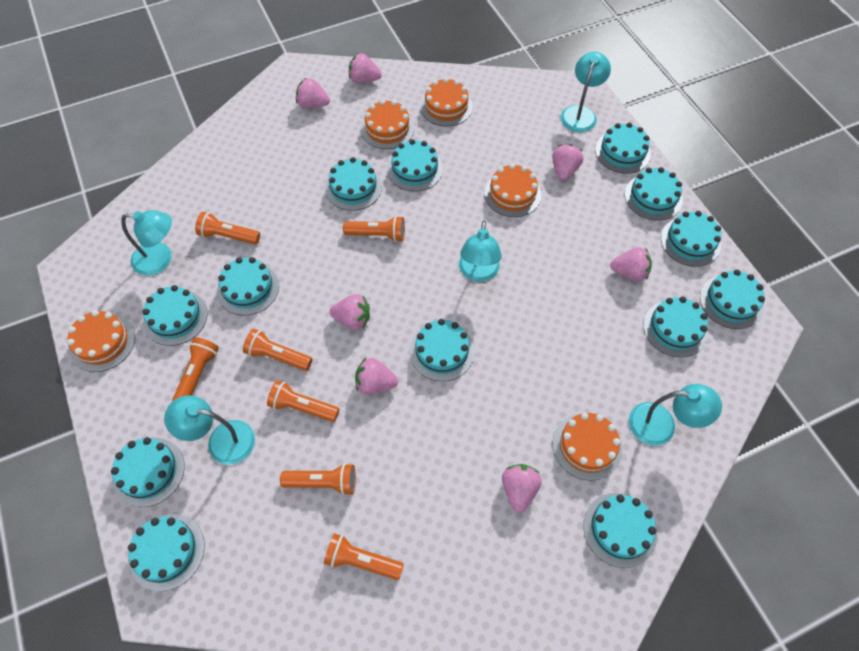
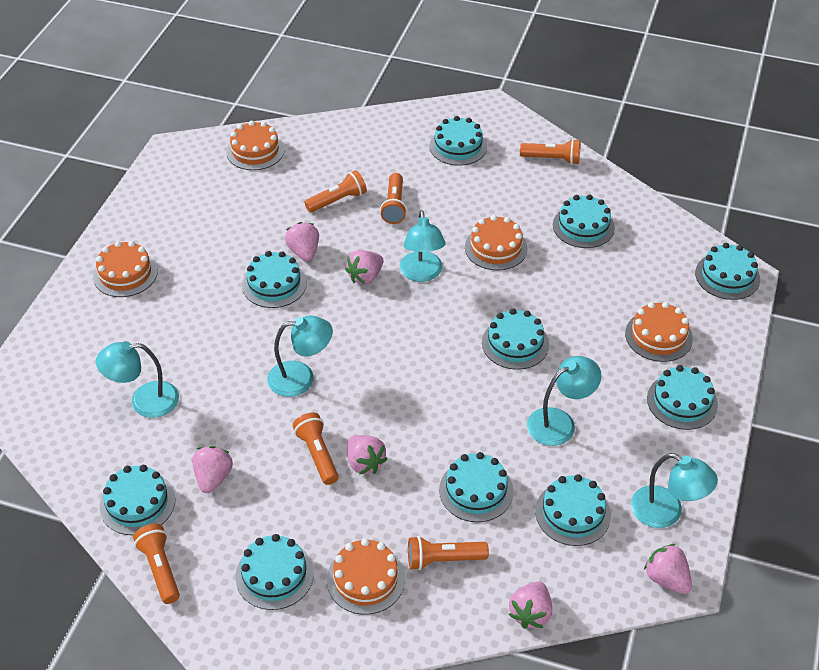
orange flashlight: [172,337,219,401] [195,212,260,244] [243,329,312,371] [267,380,339,422] [280,463,356,495] [324,533,404,580] [343,216,405,242] = 7 -> [133,524,180,604] [293,413,339,485] [305,170,367,213] [380,173,407,224] [408,536,489,570] [520,139,580,165] = 6
pink strawberry: [296,77,330,108] [330,294,370,329] [349,53,382,83] [355,358,398,395] [502,464,542,512] [552,144,583,181] [610,247,652,281] = 7 -> [192,446,233,493] [285,222,319,262] [345,250,383,285] [347,435,387,475] [509,582,552,629] [644,544,692,594] = 6
turquoise cake: [111,437,185,507] [128,514,205,591] [143,285,208,346] [217,257,279,315] [325,157,382,211] [387,139,443,192] [410,319,474,381] [583,493,657,568] [595,123,651,174] [625,167,683,220] [643,296,708,358] [661,211,721,267] [700,270,765,329] = 13 -> [100,465,175,535] [235,534,314,610] [242,251,307,308] [429,116,487,166] [439,452,513,522] [482,308,549,370] [535,474,611,546] [553,194,615,248] [647,365,718,430] [695,243,760,300] = 10

